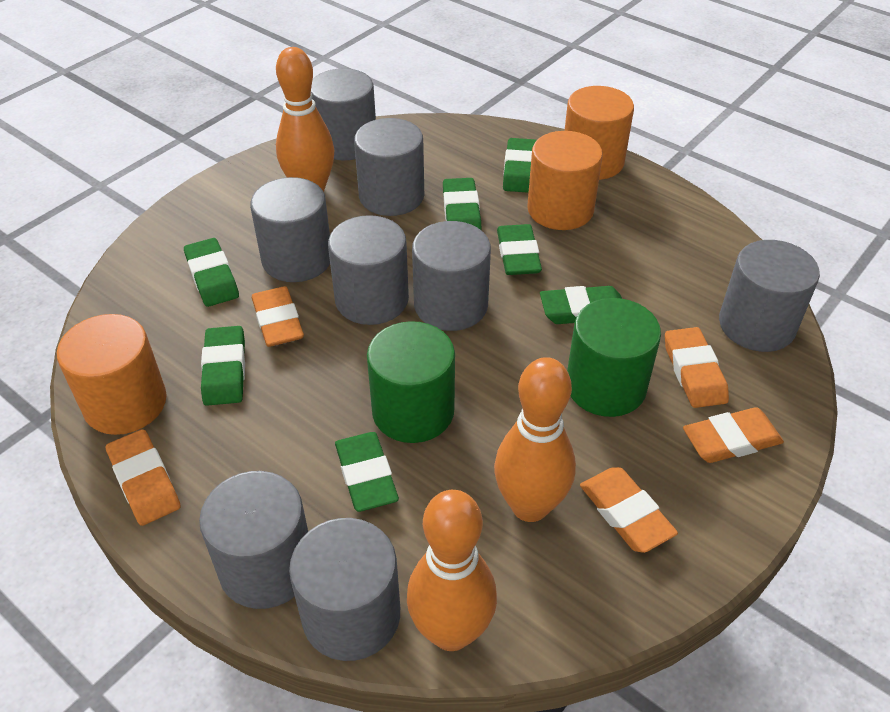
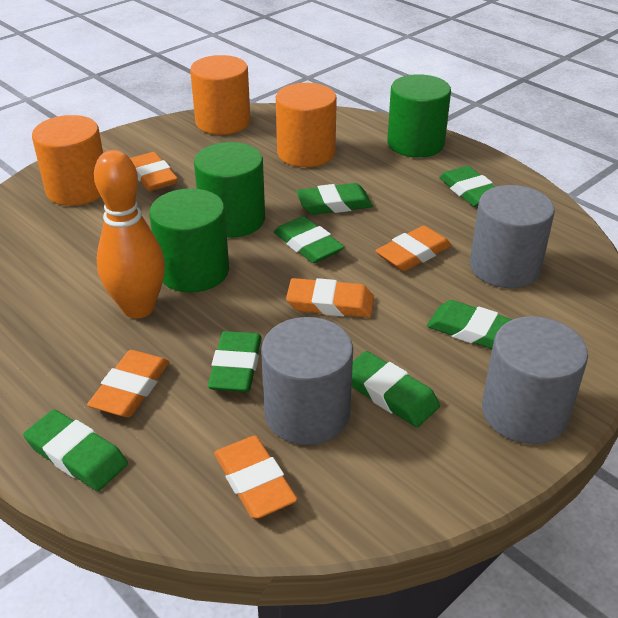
green cylinder: [367,321,455,443] [567,298,661,417] = 2 -> [149,188,229,293] [194,142,265,238] [387,74,451,158] = 3
grey cylinder: [199,471,308,609] [250,177,330,282] [289,518,400,661] [311,68,376,160] [328,215,409,325] [354,118,424,216] [412,221,491,331] [719,240,820,352] = 8 -> [261,317,353,445] [470,185,555,288] [482,316,588,444] = 3
orange bowling pin: [276,47,335,192] [407,490,497,651] [494,357,576,522] = 3 -> [94,150,165,319] = 1

